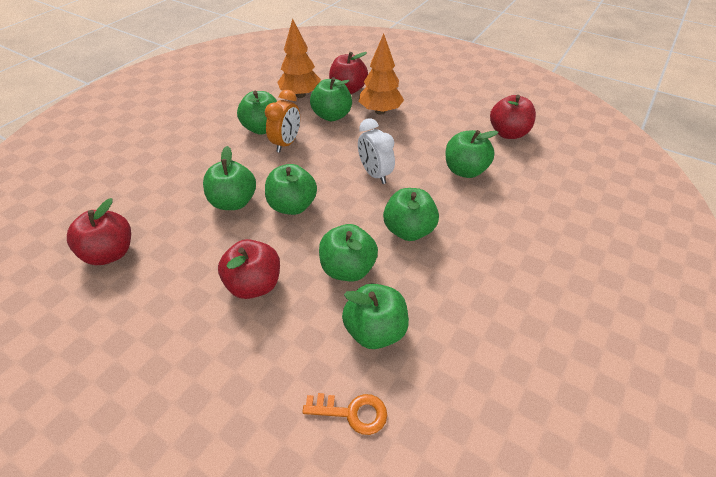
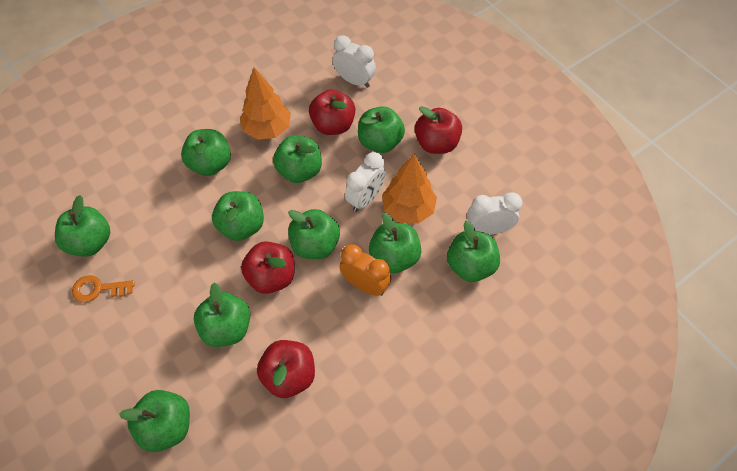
green apple: [203,146,256,210] [237,91,277,135] [265,164,317,215] [310,77,352,121] [319,224,378,282] [342,284,409,349] [383,188,439,241] [446,130,498,178] = 8 -> [55,195,110,257] [119,390,190,452] [181,129,231,176] [194,283,250,347] [212,191,264,241] [273,136,322,183] [288,209,340,259] [358,106,405,153] [369,213,421,273] [447,221,500,282] = 10
white clock: [358,118,395,184] = 1 -> [333,35,376,88] [345,152,386,212] [467,192,522,235] = 3

